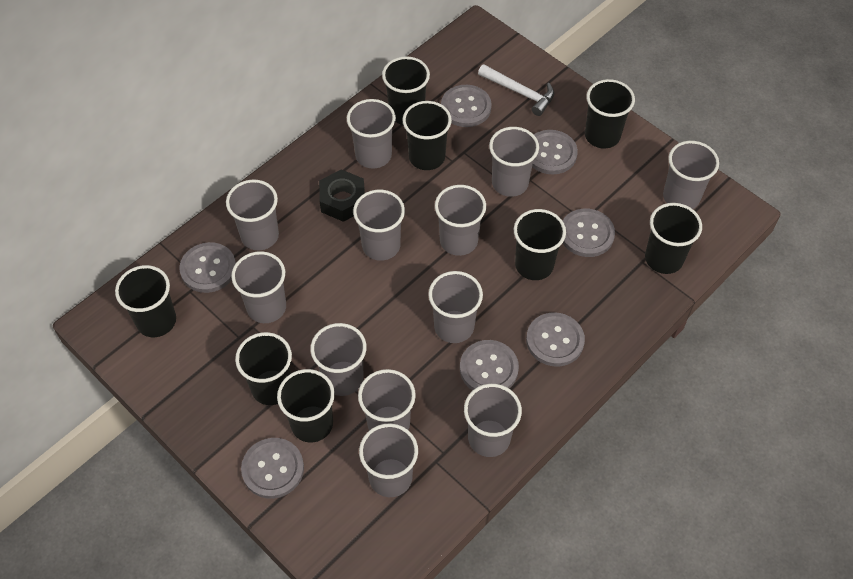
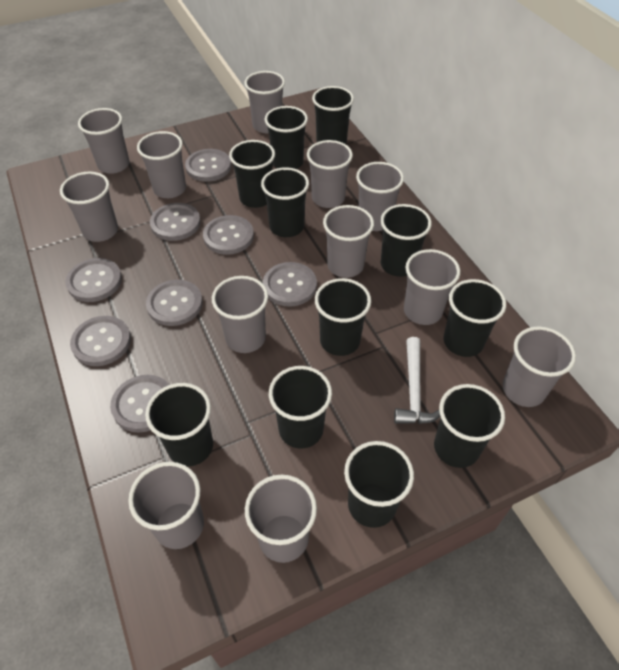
black cup: [115,265,176,337] [235,332,292,405] [277,369,335,442] [382,56,430,125] [403,101,452,170] [514,209,566,280] [585,79,635,149] [645,203,702,274] = 8 -> [145,383,213,466] [229,140,275,208] [261,167,309,237] [265,106,308,169] [269,366,332,448] [312,86,354,144] [315,278,371,356] [344,441,414,528] [380,204,432,277] [434,384,505,468] [443,279,506,357] = 11
black nut: [319,169,365,222] = 1 -> none = 0
grey button: [179,242,236,293] [241,438,304,499] [441,85,492,127] [460,340,519,390] [526,312,585,367] [532,130,578,174] [563,209,615,257] = 7 -> [65,258,122,302] [70,316,131,366] [110,375,170,433] [146,280,203,326] [150,203,201,241] [185,149,231,182] [203,215,254,255] [263,262,317,307] = 8

